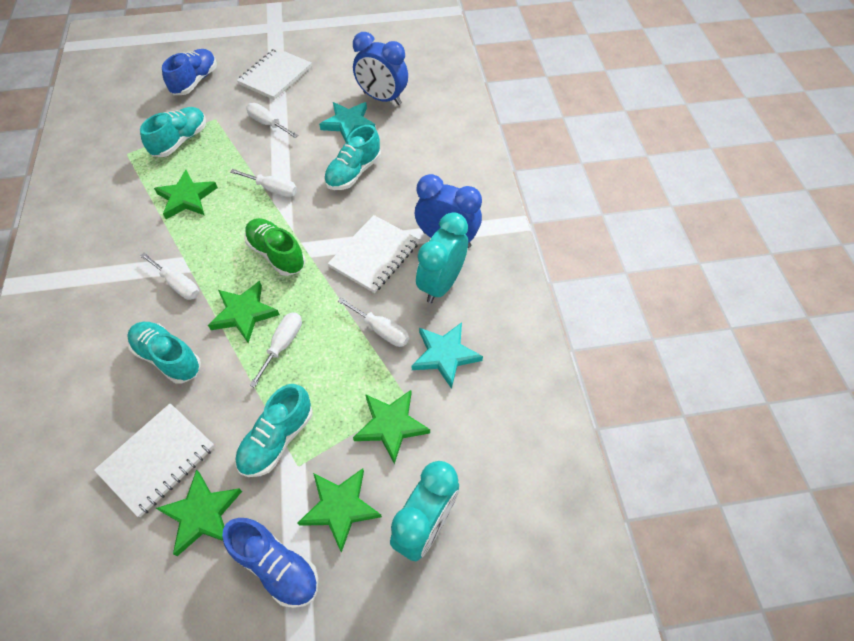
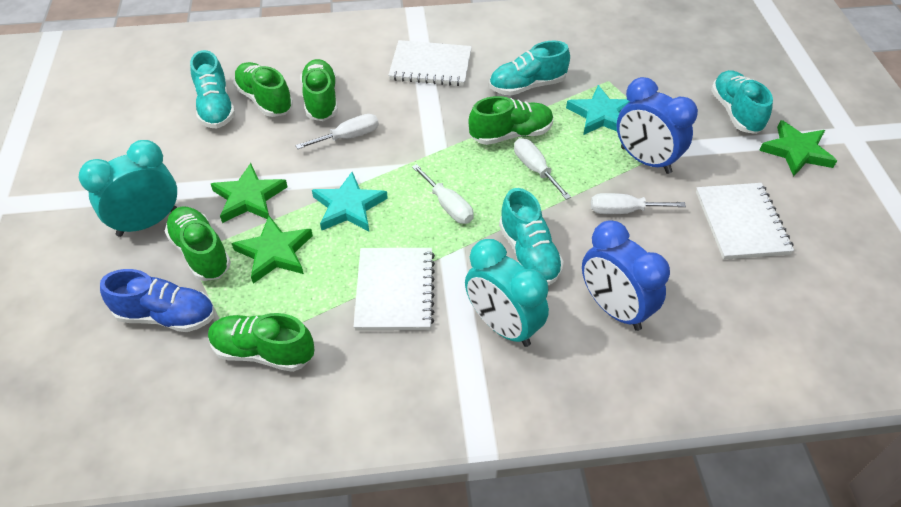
blue shoe: [162,49,217,95] [222,518,318,608] = 2 -> [100,269,215,332] = 1
green shoe: [244,218,305,276] = 1 -> [165,207,231,281] [208,313,314,372] [233,62,293,117] [300,59,338,121] [468,96,554,145] = 5
green star: [154,170,218,219] [156,470,242,556] [208,281,280,343] [298,468,382,553] [353,390,430,464] = 5 -> [211,163,288,223] [231,216,313,284] [759,120,837,176] = 3
white screwdriver: [140,253,199,300] [230,169,297,197] [246,103,298,138] [249,312,302,388] [338,298,409,347] = 5 -> [295,114,379,149] [412,164,474,224] [514,138,571,200] [591,193,686,214] = 4

